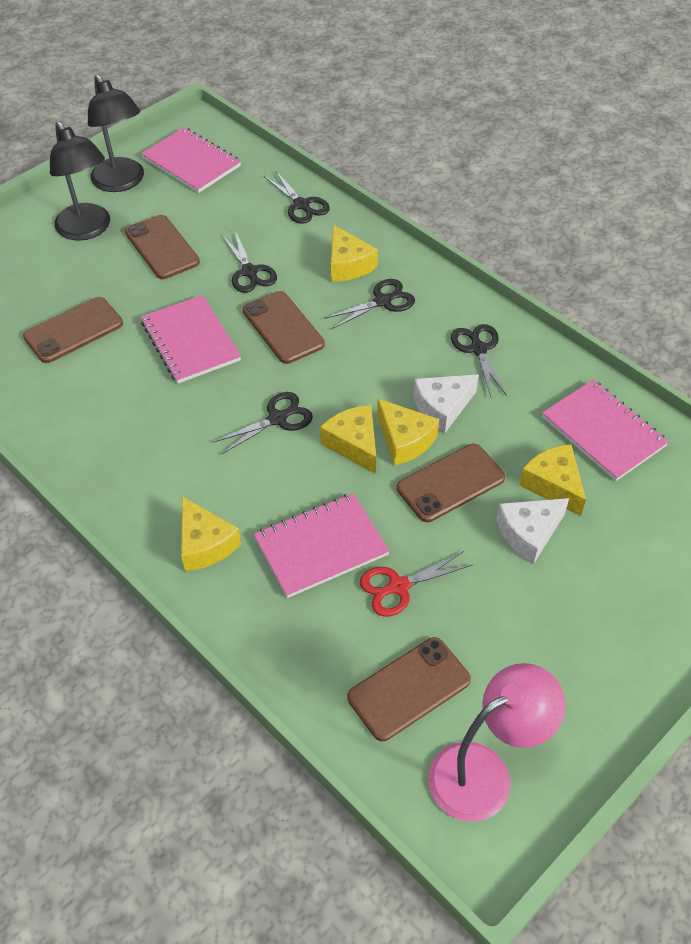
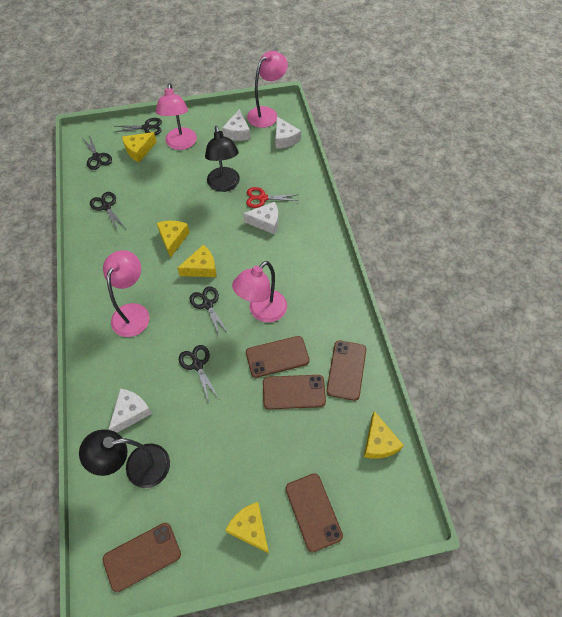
pink lamp: [428,663,566,822] = 1 -> [103,250,149,337] [156,83,197,150] [232,261,287,322] [247,51,288,128] = 4
pink notebook: [141,127,241,193] [141,295,241,383] [254,493,390,598] [542,380,669,481] = 4 -> none = 0
white cheese: [413,375,479,433] [496,498,569,564] = 2 -> [108,389,152,433] [222,109,250,141] [243,202,278,235] [276,117,301,149] = 4

